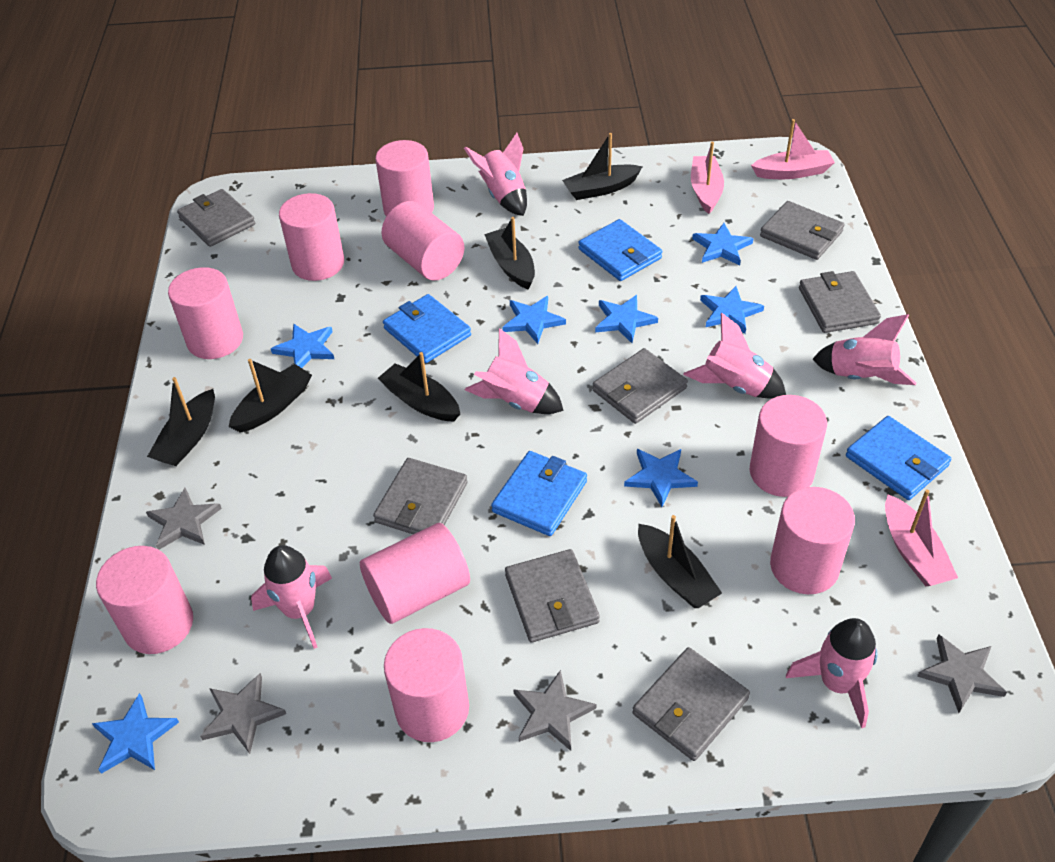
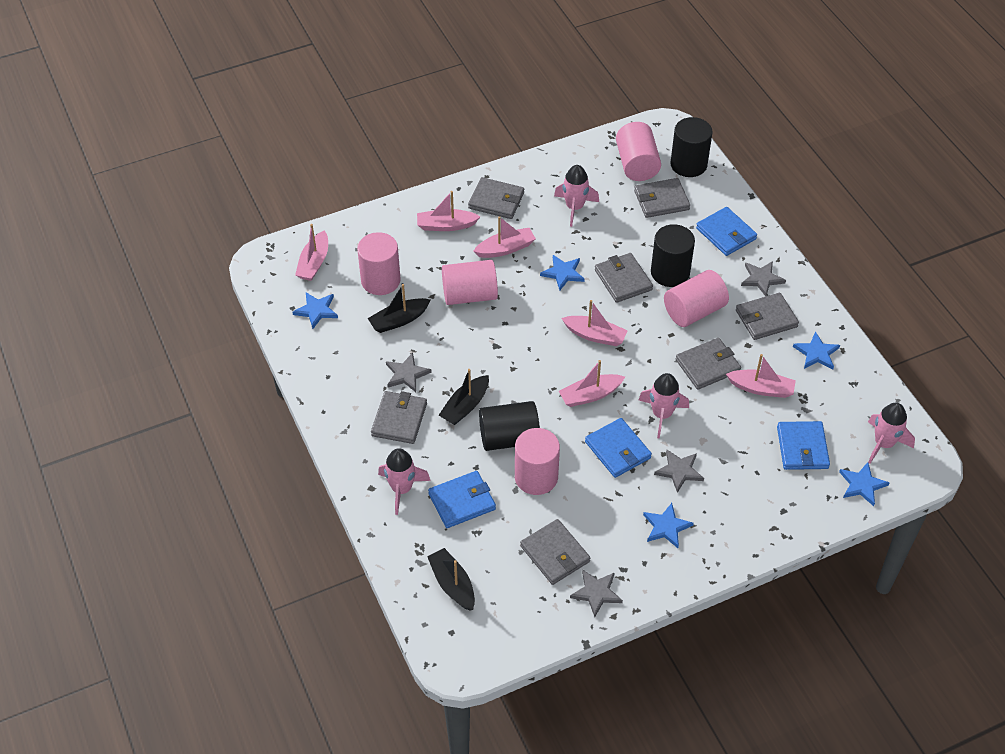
black boat: [147,377,215,466] [229,359,312,433] [378,352,460,422] [484,217,535,289] [562,133,643,200] [638,515,722,608] = 6 -> [367,284,431,333] [427,548,475,611] [439,369,489,425] = 3
black cylinder: none = 0 -> [479,401,540,451] [651,224,695,287] [670,117,713,177] = 3
blue star: [92,693,179,774] [271,323,334,368] [502,296,566,344] [595,295,658,343] [624,449,698,507] [692,223,754,266] [700,286,764,334] = 7 -> [293,292,338,329] [540,255,585,291] [643,503,694,548] [793,331,840,369] [839,462,889,506] = 5
pink boat: [691,142,724,214] [751,119,835,179] [885,489,958,586] = 3 -> [295,224,328,281] [417,191,481,231] [473,216,536,258] [559,360,625,407] [561,300,628,346] [726,354,796,398] = 6
pink cylinder: [96,546,193,654] [168,267,243,359] [279,193,344,281] [360,523,470,624] [375,140,434,216] [382,201,464,281] [384,628,469,742] [750,395,827,497] [770,487,855,594] = 9 -> [357,232,401,295] [442,260,498,305] [515,428,560,495] [616,122,661,181] [664,270,729,327] = 5
pink rocket: [251,545,332,649] [464,133,527,216] [465,328,564,414] [683,313,786,398] [786,618,878,728] [813,314,916,385] = 6 -> [378,448,431,515] [554,165,599,227] [639,373,689,439] [868,403,915,464] = 4

